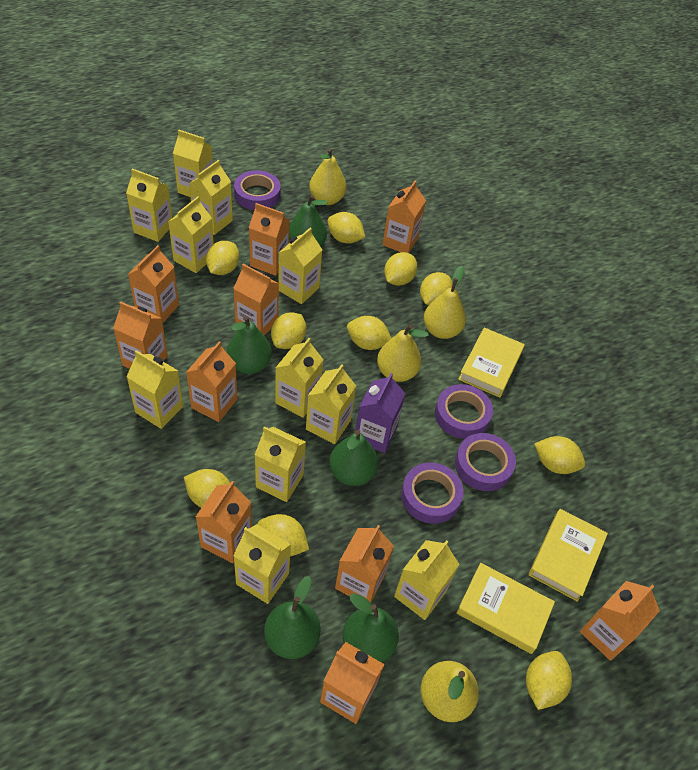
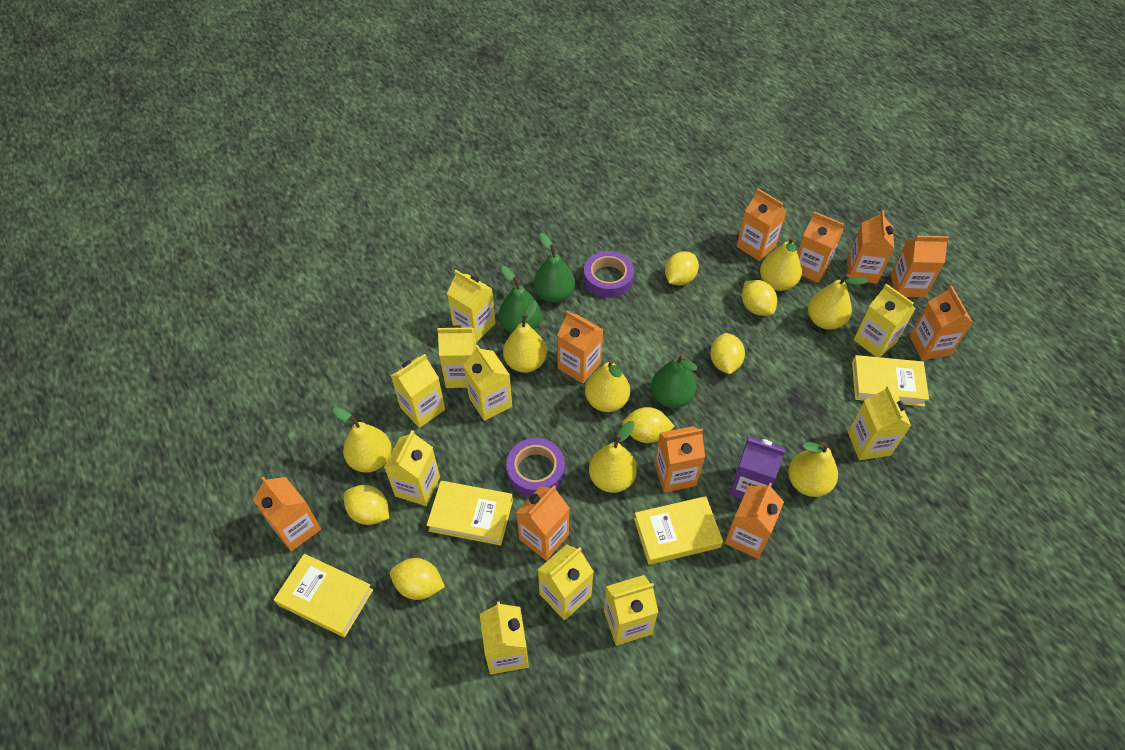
green pear: [227,316,272,374] [264,576,321,659] [289,195,328,247] [329,430,378,486] [343,593,399,662] = 5 -> [499,266,541,333] [534,233,575,303] [651,354,698,408] = 3
purple tape: [234,170,281,210] [401,462,464,524] [435,384,493,439] [455,433,516,491] = 4 -> [506,438,565,497] [584,251,634,298] = 2
yellow book: [456,563,555,654] [458,327,525,398] [529,509,608,602] = 3 -> [274,554,373,637] [427,481,513,546] [634,496,723,565] [852,355,929,406] = 4
yellow carton: [126,169,172,242] [126,350,183,429] [168,196,214,273] [173,129,213,197] [189,160,233,235] [233,524,291,604] [255,426,306,502] [275,338,323,418] [278,228,322,304] [306,364,356,444] [394,540,460,620] = 11 -> [384,430,440,506] [390,354,445,428] [437,325,477,388] [447,270,496,342] [463,345,512,421] [480,601,529,674] [538,544,594,620] [604,575,658,646] [848,386,911,460] [854,284,916,357] = 10
yellow lemon: [184,469,230,508] [206,241,240,275] [257,514,309,557] [271,312,307,349] [328,212,365,244] [347,316,391,350] [384,252,418,286] [420,272,453,305] [526,651,572,710] [534,436,585,474] = 10 -> [344,485,389,525] [390,558,445,600] [622,407,674,443] [665,251,699,286] [710,333,745,374] [742,280,777,316] = 6
yellow pear: [309,148,347,205] [377,324,429,382] [421,661,479,722] [423,266,466,339] = 4 -> [333,407,392,473] [503,300,547,373] [585,359,630,412] [589,421,637,493] [760,236,802,291] [788,442,838,497] [808,274,868,330] = 7

